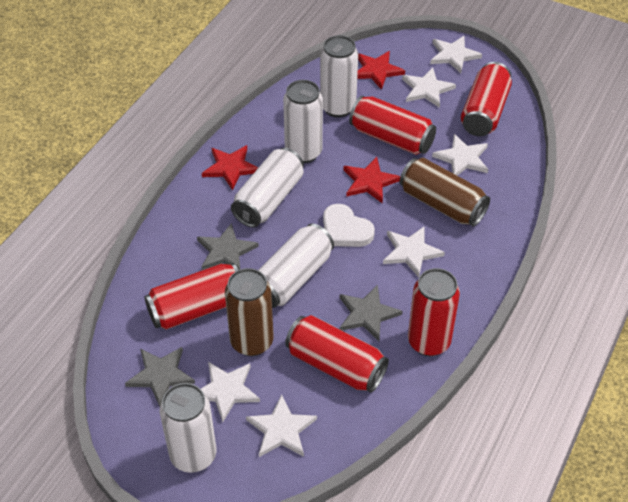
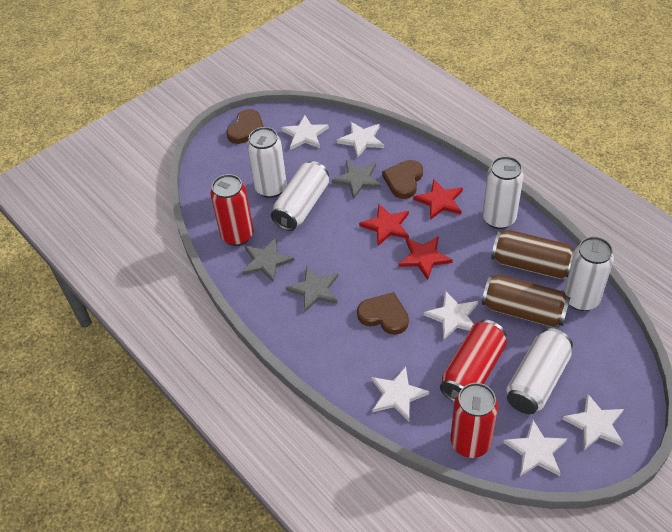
brown heart: none = 0 -> [226,109,264,144] [357,292,409,335] [382,160,423,199] = 3
red can: [144,263,238,330] [285,315,389,393] [349,96,436,155] [408,268,460,356] [461,62,512,136] = 5 -> [211,174,253,246] [440,320,507,402] [451,383,498,458] = 3
white heart: [323,204,375,247] = 1 -> none = 0

